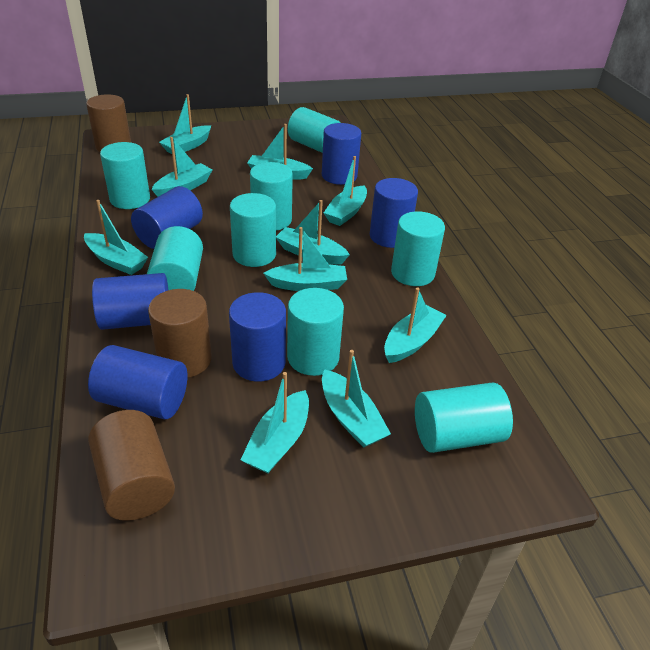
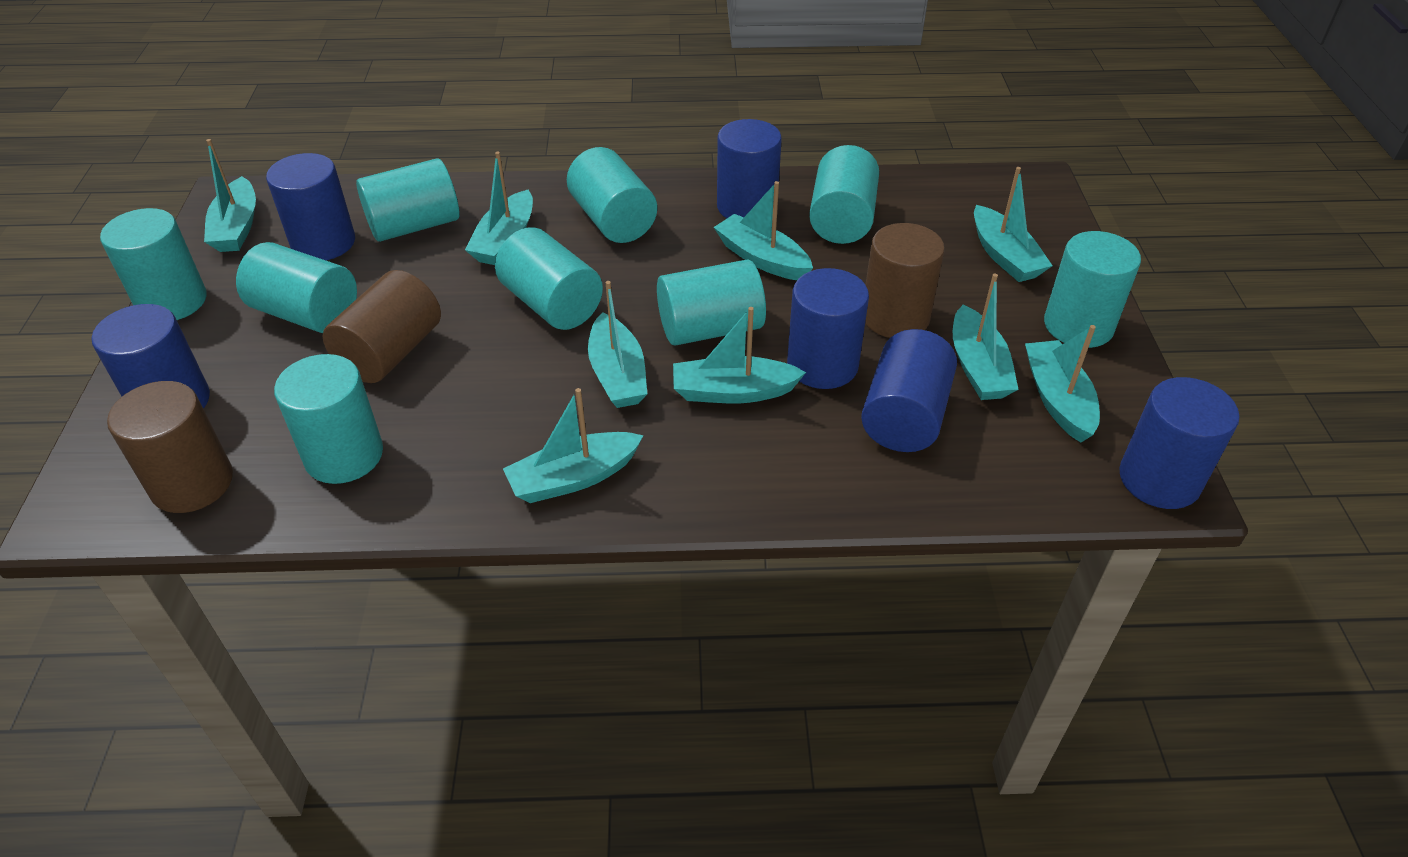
turquoise boat: [84,200,148,275] [151,137,213,197] [159,94,211,154] [241,372,309,473] [247,124,313,180] [263,227,347,291] [276,200,350,265] [322,350,391,448] [324,156,367,226] [384,287,447,363] = 10 -> [204,139,256,252] [465,151,533,265] [503,388,644,503] [588,281,647,408] [673,307,806,403] [714,181,813,280] [953,273,1019,400] [974,167,1053,282] [1025,325,1100,442] = 9
turquoise cylinder: [100,142,150,209] [147,226,203,291] [230,193,276,267] [250,162,293,231] [287,288,344,376] [288,107,341,153] [391,211,445,286] [415,382,513,453] = 8 -> [100,208,207,320] [236,242,357,333] [274,354,383,484] [356,158,459,242] [495,227,603,330] [567,147,657,243] [657,259,766,346] [809,145,879,244] [1044,231,1141,348] = 9

